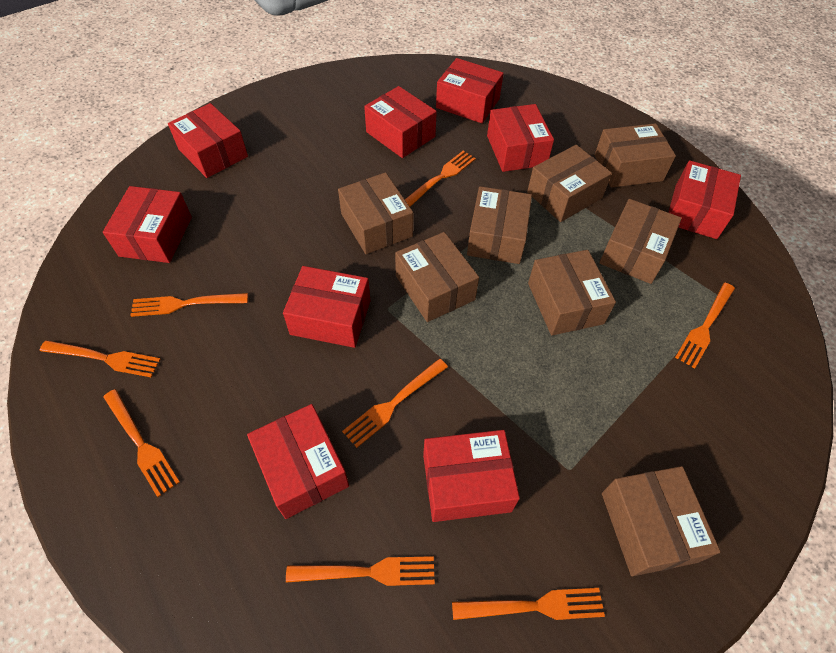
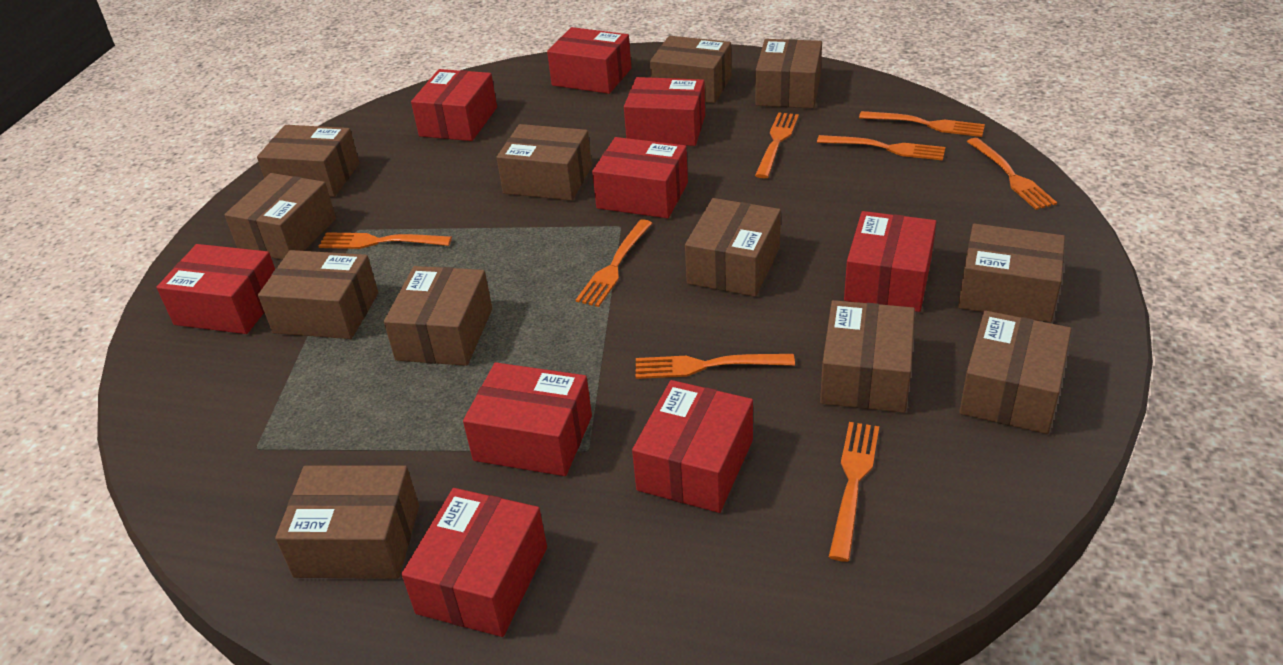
brown box: [338,172,413,254] [395,232,479,322] [467,186,532,264] [527,145,612,222] [528,250,616,335] [595,123,676,188] [599,199,682,284] [602,466,721,576] = 8 -> [224,173,336,260] [257,125,360,197] [258,250,378,339] [275,466,419,579] [384,266,492,366] [497,124,592,201] [650,36,732,103] [685,198,781,297] [755,39,822,108] [820,300,915,413] [958,223,1065,322] [959,311,1071,434] = 12

